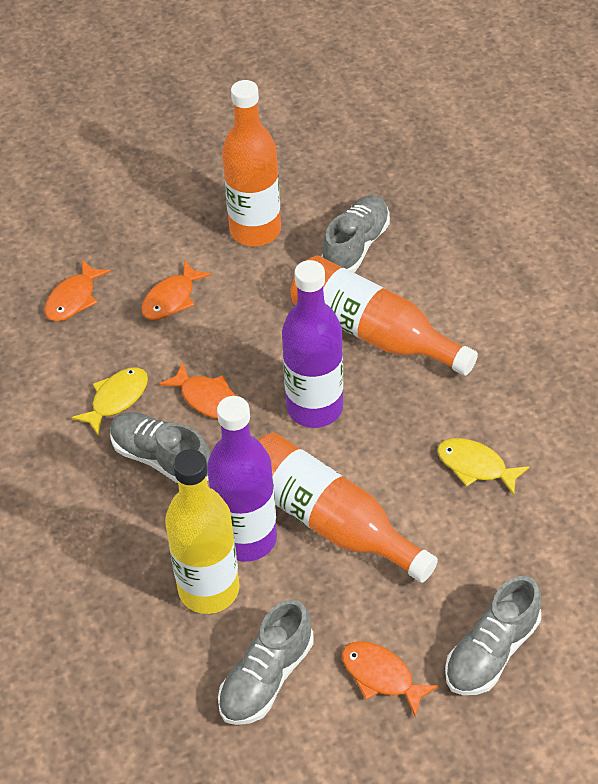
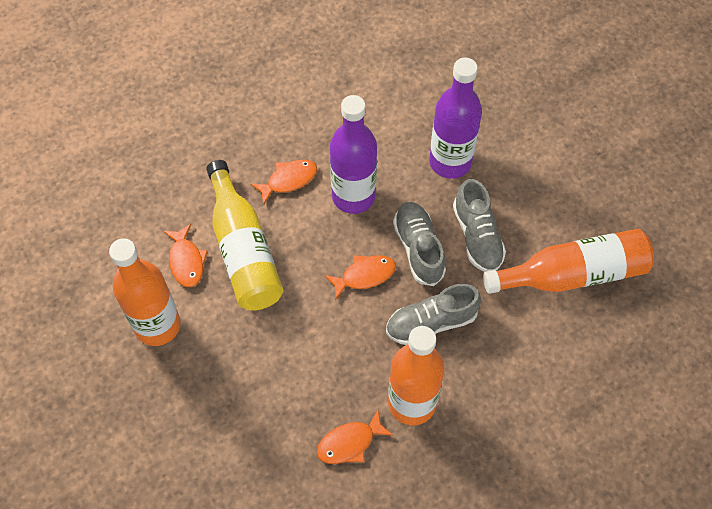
grey shoe: [110,412,211,483] [218,599,314,725] [321,195,390,273] [445,576,541,695] = 4 -> [386,284,481,345] [393,202,446,286] [453,179,506,272] = 3
yellow fish: [71,367,148,436] [437,438,530,495] = 2 -> none = 0

